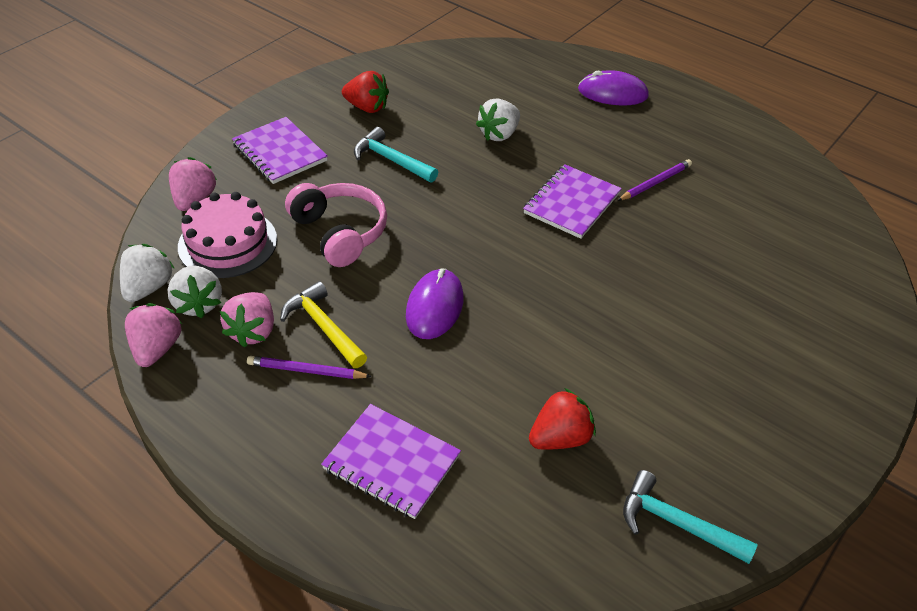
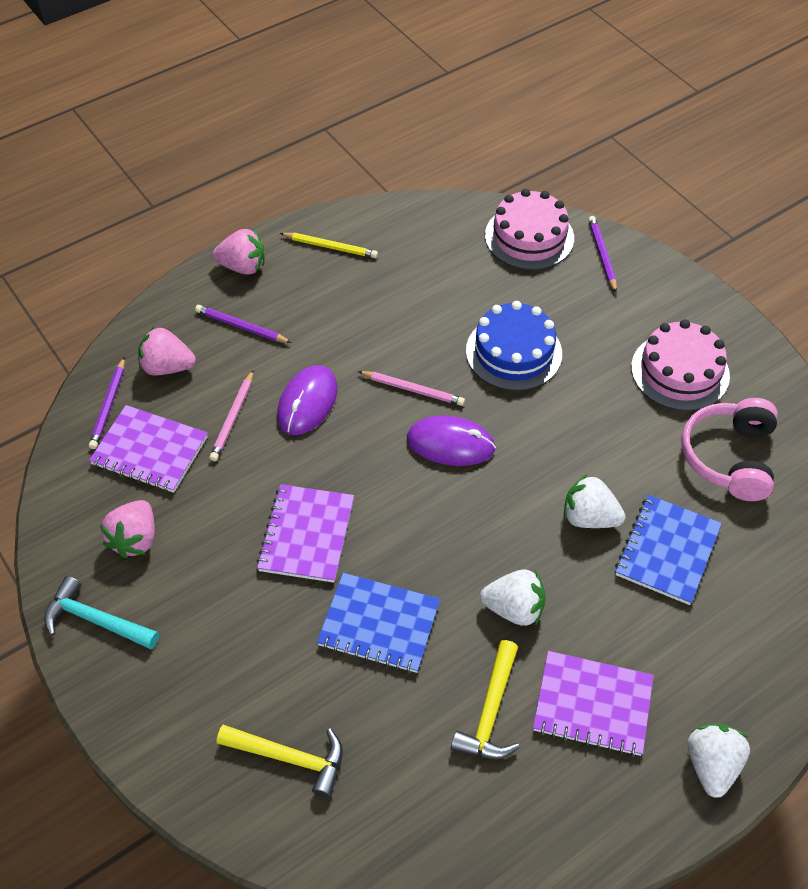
blue cake: none = 0 -> [466,301,562,391] = 1
blue notebook: none = 0 -> [317,573,440,673] [615,495,722,605] = 2
pink cake: [178,192,277,278] = 1 -> [485,189,574,270] [631,319,730,411] = 2
pink pencil: none = 0 -> [209,370,253,461] [358,371,465,406] = 2
purple pencil: [247,356,372,379] [617,159,692,201] = 2 -> [89,357,125,449] [195,305,292,343] [588,216,617,293] = 3
red strawberry: [342,71,389,113] [529,388,596,450] = 2 -> none = 0
turquoise hammer: [354,127,438,182] [623,470,758,564] = 2 -> [44,576,159,650] = 1
yellow hammer: [280,281,367,368] = 1 -> [217,725,343,798] [451,640,520,759] = 2
yellow pencil: none = 0 -> [280,233,378,258] = 1

